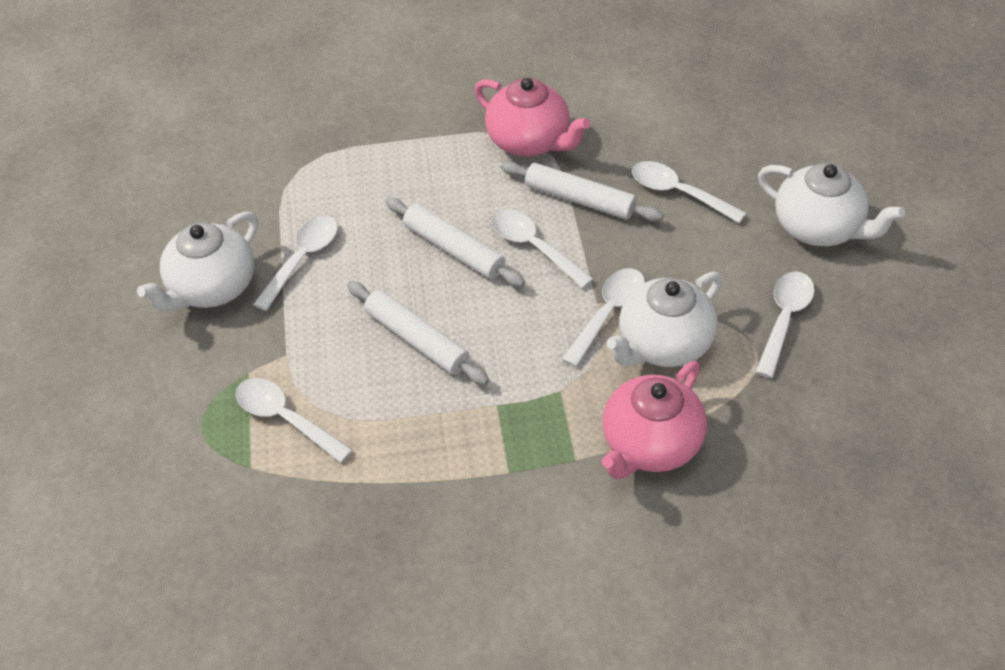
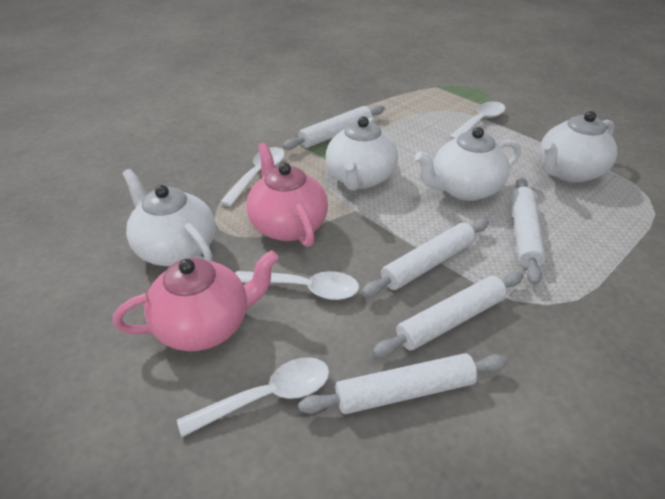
white rolling pin: [347,281,489,385] [385,197,525,287] [500,161,663,222] = 3 -> [282,105,385,150] [298,353,508,414] [362,218,489,297] [372,271,523,357] [512,177,546,285] = 5
white spoon: [235,378,353,463] [253,216,338,311] [492,209,593,288] [562,268,645,367] [632,161,746,223] [756,272,815,378] = 6 -> [177,357,329,437] [220,147,285,206] [235,271,359,300] [449,101,506,140] = 4
white teapot: [137,211,258,312] [606,272,722,367] [758,163,905,246] = 3 -> [122,169,215,266] [326,117,398,190] [415,127,521,201] [540,111,617,183] = 4

